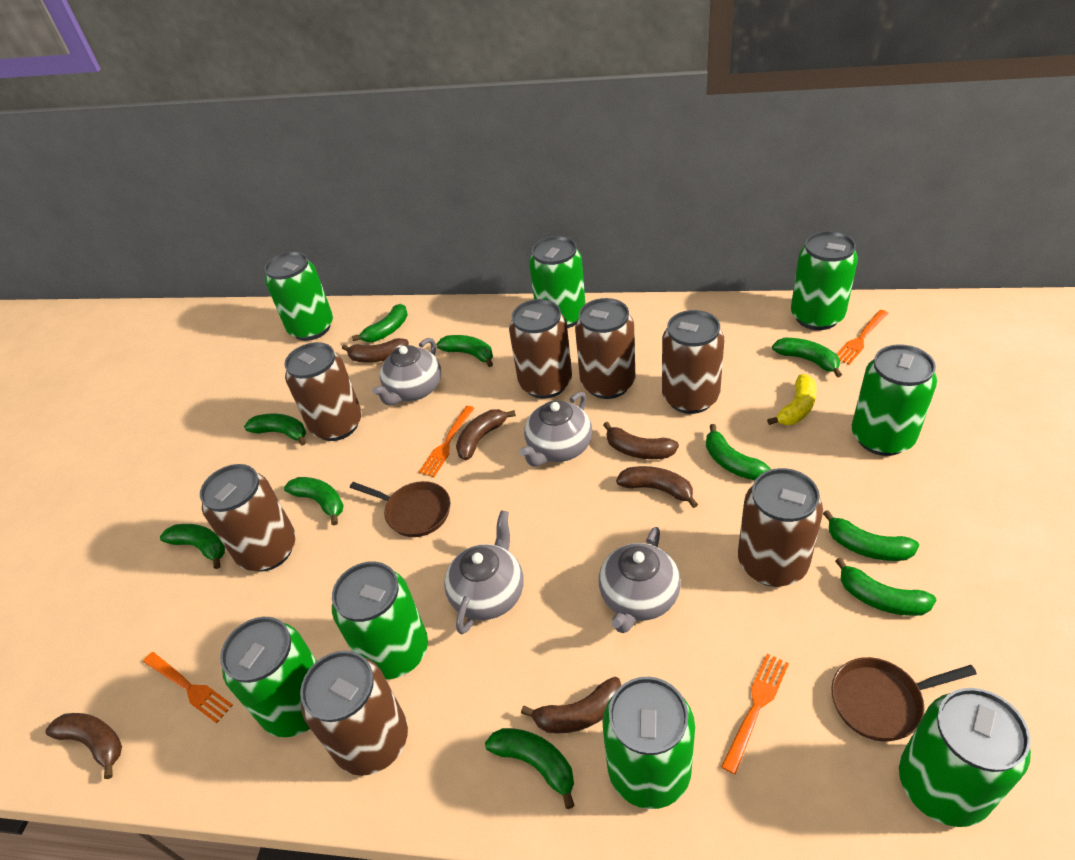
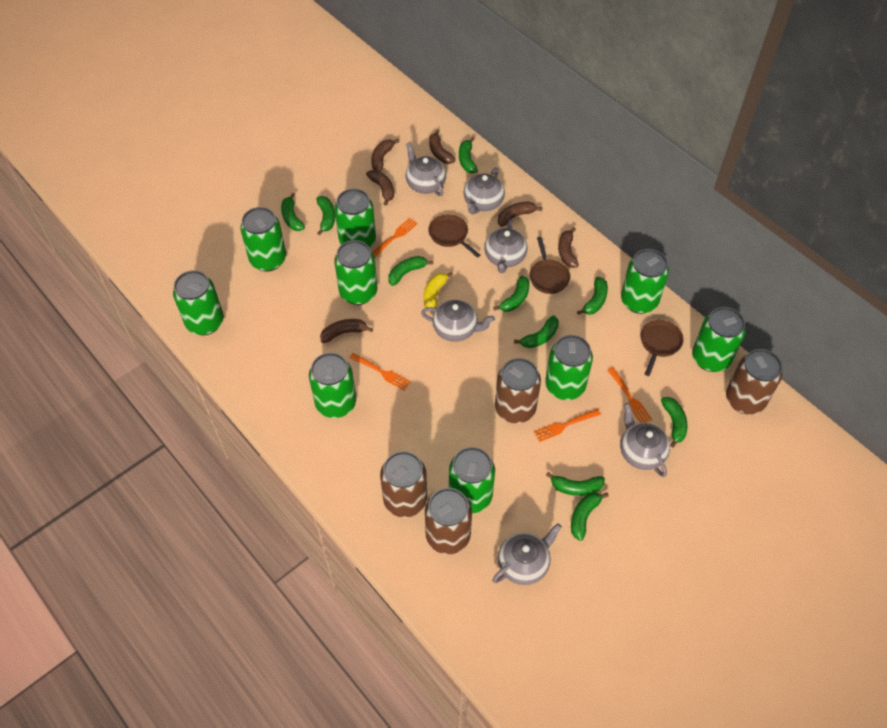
brown can: [200,464,296,572] [284,342,362,441] [300,651,408,776] [509,299,572,399] [575,298,635,399] [662,310,724,414] [738,468,823,587] = 7 -> [380,451,427,518] [425,488,472,554] [495,358,541,424] [726,349,783,414] = 4
brown pan: [350,481,450,537] [832,657,977,741] = 2 -> [428,214,480,258] [529,237,571,294] [640,320,683,376] = 3
green can: [220,617,317,737] [264,251,333,341] [332,561,428,679] [529,236,586,328] [603,677,695,809] [791,231,858,330] [852,344,937,456] [899,688,1031,827] = 8 -> [173,270,224,335] [240,207,286,272] [309,353,356,418] [334,189,376,248] [334,240,377,305] [449,447,495,513] [545,335,593,400] [621,249,669,314] [692,307,746,372] = 9
grey teapot: [372,338,441,405] [444,510,524,634] [519,392,592,467] [599,527,681,633] = 4 -> [406,142,446,196] [421,300,495,342] [463,167,505,214] [484,219,527,273] [492,523,562,585] [620,403,670,477] = 6

